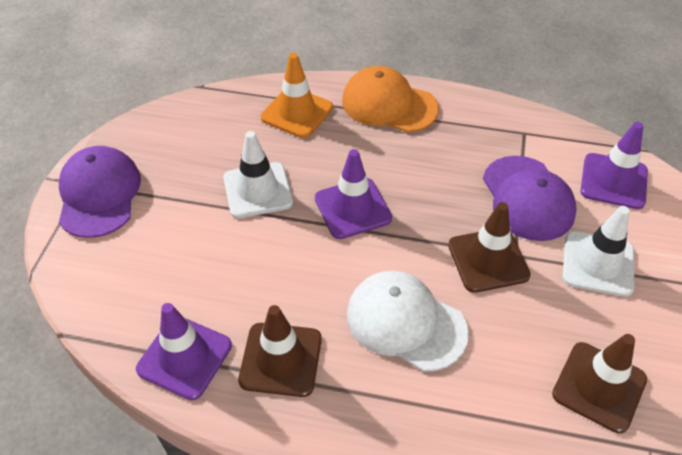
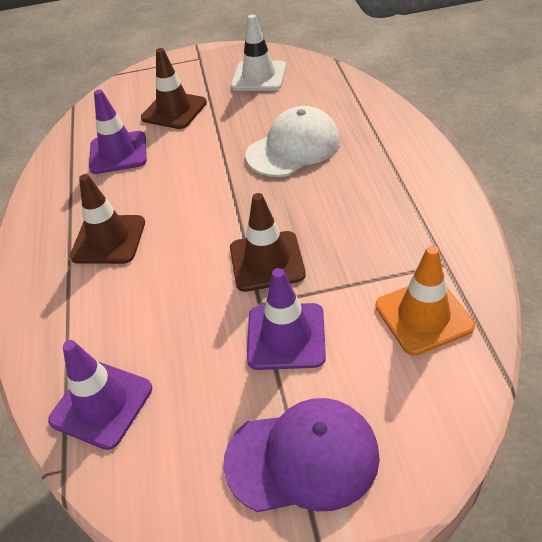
orange cap: [342,66,439,133] = 1 -> none = 0
purple cap: [59,146,141,238] [483,156,577,241] = 2 -> [223,398,380,512] = 1
white traffic cone: [223,131,293,218] [563,206,634,297] = 2 -> [231,14,286,91] = 1

